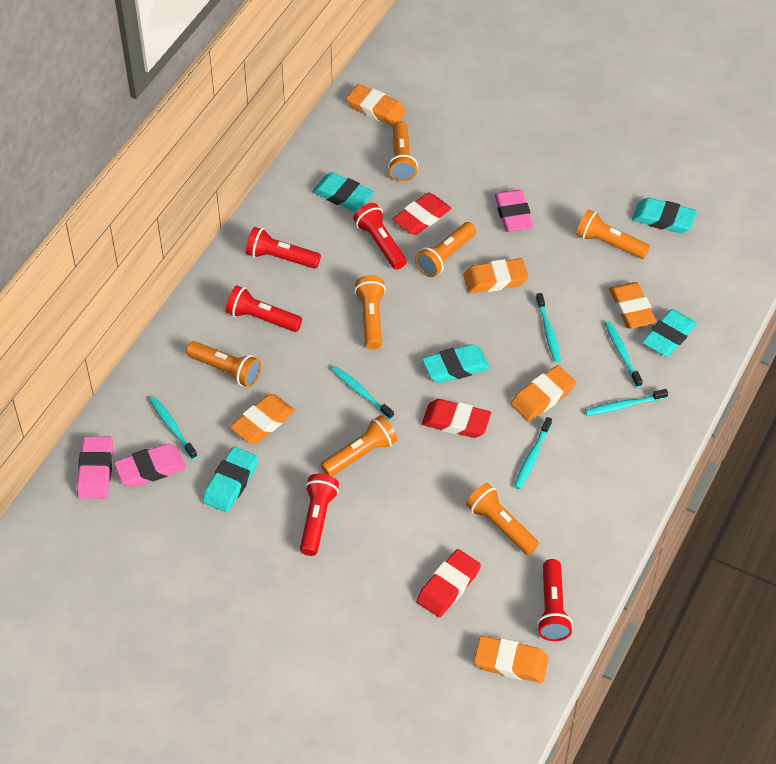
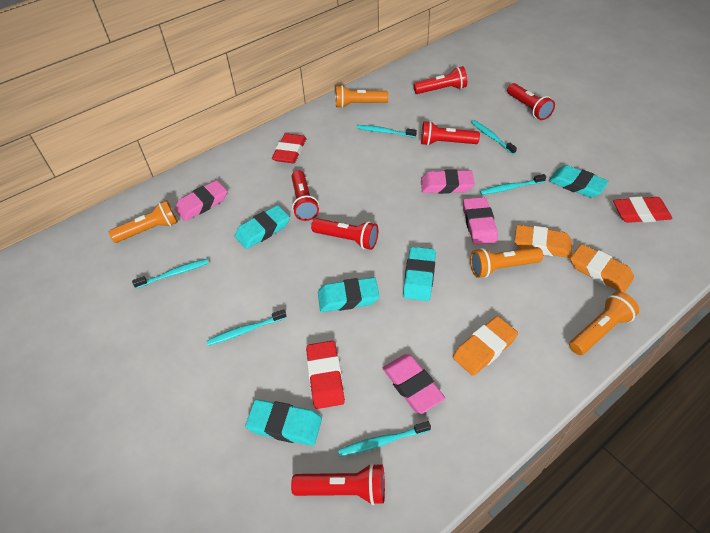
orange eraser: [230,394,295,444] [346,84,406,126] [463,258,529,294] [474,636,549,683] [510,365,576,421] [609,282,656,328] = 6 -> [453,316,518,376] [514,225,572,258] [570,244,634,293] = 3
orange flashlight: [186,341,261,387] [321,415,397,476] [354,275,386,349] [388,121,418,182] [415,222,476,277] [466,483,539,555] [576,209,650,259] = 7 -> [109,200,178,243] [335,85,388,108] [470,247,543,278] [569,292,639,355] = 4
pink eraser: [77,436,113,499] [114,444,186,487] [494,189,534,232] = 3 -> [175,180,227,221] [383,354,445,414] [421,169,475,194] [463,197,498,245] = 4
red flashlight: [226,285,302,332] [246,227,321,269] [300,474,339,556] [353,203,406,270] [537,559,573,641] = 5 -> [291,463,385,505] [292,170,319,221] [311,218,378,250] [414,66,467,94] [421,121,480,146] [507,83,555,120] = 6

